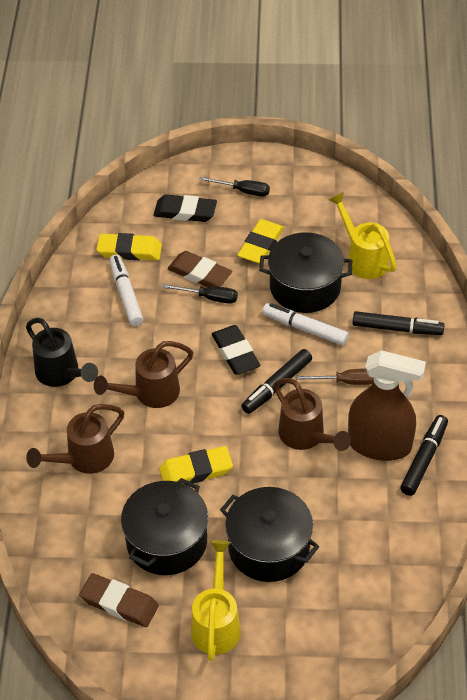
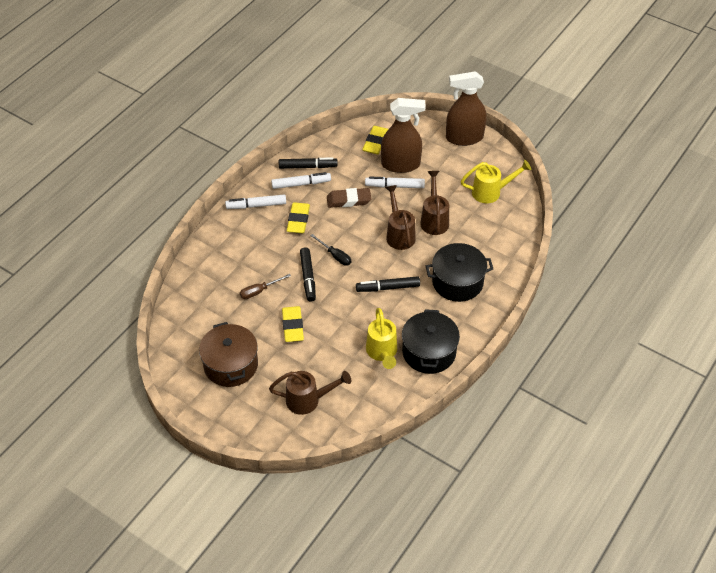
black eraser: [154,194,217,222] [212,325,260,375] = 2 -> none = 0
black pot: [121,478,208,575] [220,487,319,582] [259,232,352,313] = 3 -> [402,309,460,374] [426,243,493,302] = 2
black screwdriver: [162,284,238,304] [199,177,270,197] = 2 -> [310,234,351,266] = 1
black watering can: [26,318,98,387] = 1 -> none = 0
brown eraser: [79,573,159,627] [167,251,232,287] = 2 -> [327,188,371,208] = 1
brown pot: none = 0 -> [199,322,258,387] = 1
brown spray bottle: [348,350,426,461] = 1 -> [381,98,425,173] [446,71,487,146] = 2
white marker: [109,254,143,326] [262,303,349,346] = 2 -> [225,195,286,209] [271,172,331,189] [365,177,425,188] = 3

